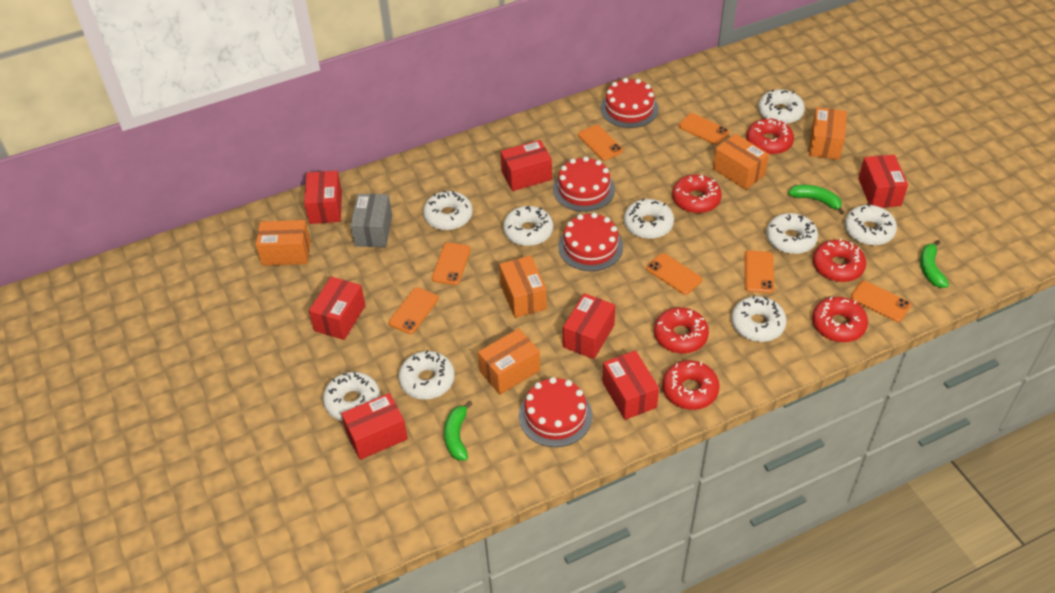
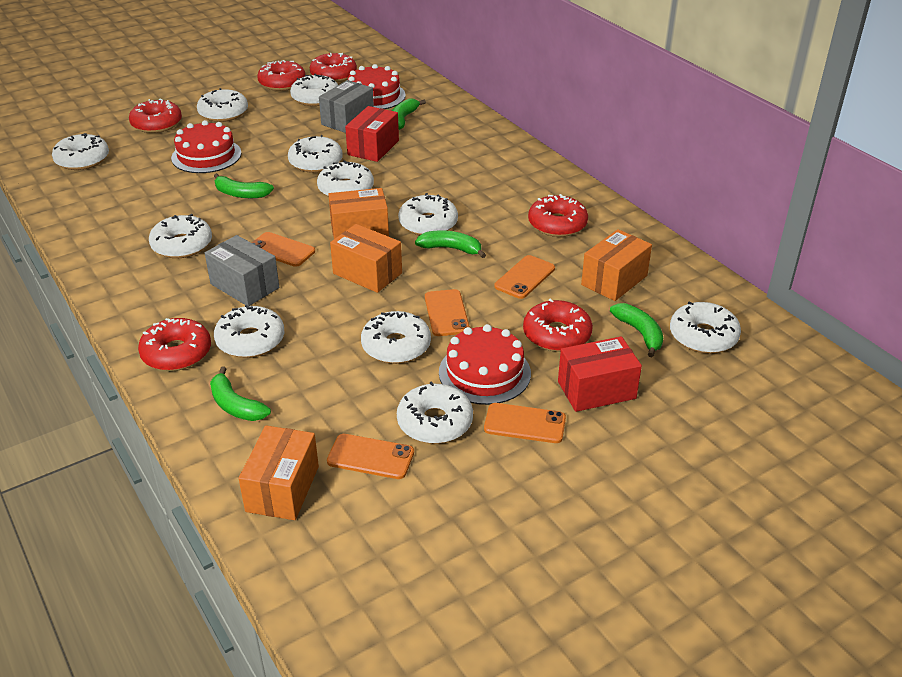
green banana: [444,401,473,461] [788,185,845,214] [920,240,949,288] = 3 -> [210,367,271,421] [214,173,274,198] [392,98,426,130] [415,230,486,258] [610,303,663,357] = 5
grey box: [350,194,392,247] = 1 -> [205,235,279,306] [319,80,374,133] = 2
orange box: [256,220,310,266] [478,328,540,395] [499,255,547,318] [713,134,769,190] [809,107,847,160] = 5 -> [239,425,319,520] [328,188,389,239] [330,224,402,293] [581,229,652,301] = 4
orange phone: [389,287,439,334] [432,242,471,285] [578,125,623,161] [646,253,702,295] [679,113,730,145] [744,250,774,293] [850,281,911,322] = 7 -> [252,232,315,267] [327,434,414,479] [425,289,470,336] [484,403,566,443] [494,255,555,299] = 5
red box: [304,170,342,224] [309,277,366,340] [341,393,408,460] [500,140,552,191] [563,293,616,359] [602,350,659,420] [858,155,908,208] = 7 -> [345,106,399,162] [558,336,642,412] = 2
red cake: [519,377,592,447] [553,156,615,212] [558,213,623,271] [600,78,659,128] = 4 -> [171,120,242,173] [348,64,406,109] [439,324,531,405] = 3
white donut: [323,372,380,421] [398,350,455,400] [423,191,473,230] [503,206,553,246] [624,198,674,239] [731,295,787,342] [758,89,805,124] [766,213,818,254] [845,203,897,246] = 9 -> [52,133,109,170] [149,214,212,258] [197,88,248,122] [214,305,285,358] [288,135,343,173] [290,74,338,106] [317,160,374,197] [361,311,431,364] [397,381,473,444] [398,193,458,235] [670,302,741,354] = 11

